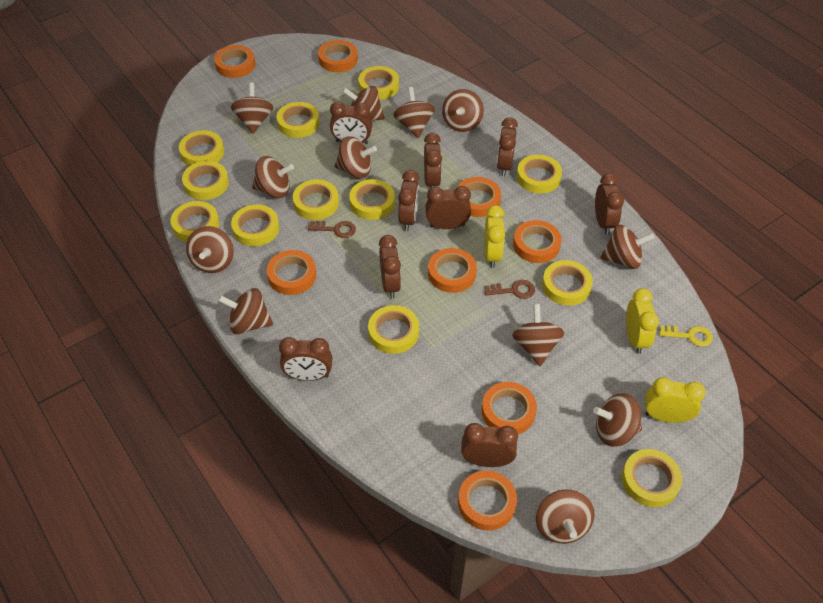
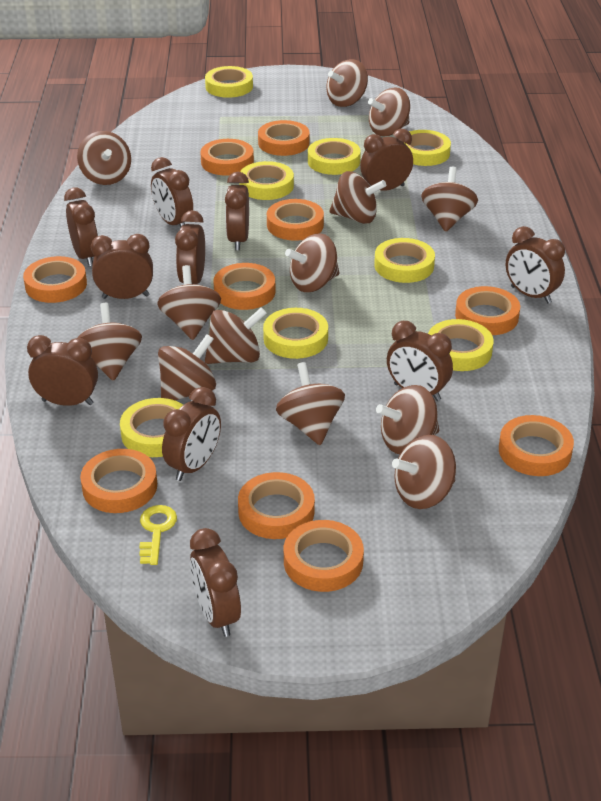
brown clock: [279,337,332,381] [330,101,372,144] [379,235,401,298] [398,170,419,231] [424,133,442,188] [425,186,471,229] [461,423,518,467] [497,117,518,176] [595,173,624,235] = 9 -> [27,335,98,406] [64,188,98,266] [91,234,153,299] [151,157,193,227] [162,387,221,481] [175,210,205,284] [190,528,241,637] [225,172,249,250] [360,129,413,191] [387,321,453,401] [506,226,565,303] = 11
brown key: [308,221,356,238] [485,280,535,299] = 2 -> none = 0
brown spinning top: [186,226,234,273] [218,288,273,334] [231,83,273,134] [252,156,294,198] [335,136,377,178] [342,86,384,120] [393,87,435,138] [442,89,484,132] [512,304,564,366] [536,489,595,544] [593,393,642,447] [600,225,655,269] = 12 -> [77,131,131,185] [77,303,142,381] [157,265,221,340] [158,334,216,401] [205,307,267,364] [276,362,345,445] [285,233,340,292] [326,59,368,107] [329,171,386,224] [368,87,410,136] [376,385,439,454] [392,435,456,509] [421,167,478,232] = 13
orange tape: [214,45,255,78] [267,250,316,295] [318,40,358,72] [428,248,477,293] [458,177,501,217] [458,470,517,530] [481,382,537,434] [513,220,562,263] = 8 -> [23,256,87,303] [80,449,157,513] [200,139,254,176] [213,263,275,310] [238,472,315,539] [258,120,310,156] [267,199,324,241] [284,520,364,592] [455,286,520,335] [499,415,574,476] = 10
yellow clock: [484,205,505,268] [626,288,659,354] [645,377,706,423] = 3 -> none = 0
yellow tape: [171,201,219,242] [179,130,224,166] [182,161,229,200] [231,204,279,247] [277,102,320,138] [293,180,339,220] [349,179,395,220] [358,66,399,100] [368,305,419,354] [517,155,562,194] [542,260,593,306] [622,449,682,507] = 12 -> [120,398,183,457] [205,66,253,98] [239,161,294,200] [263,308,328,359] [308,138,361,175] [374,238,435,283] [405,130,451,166] [428,319,494,371] = 8

